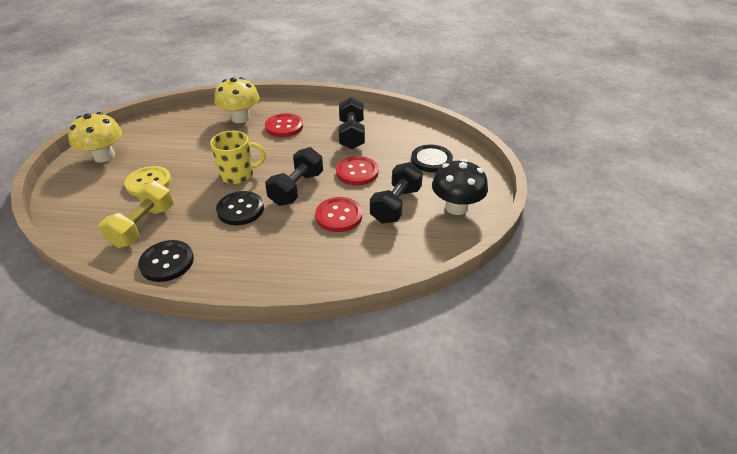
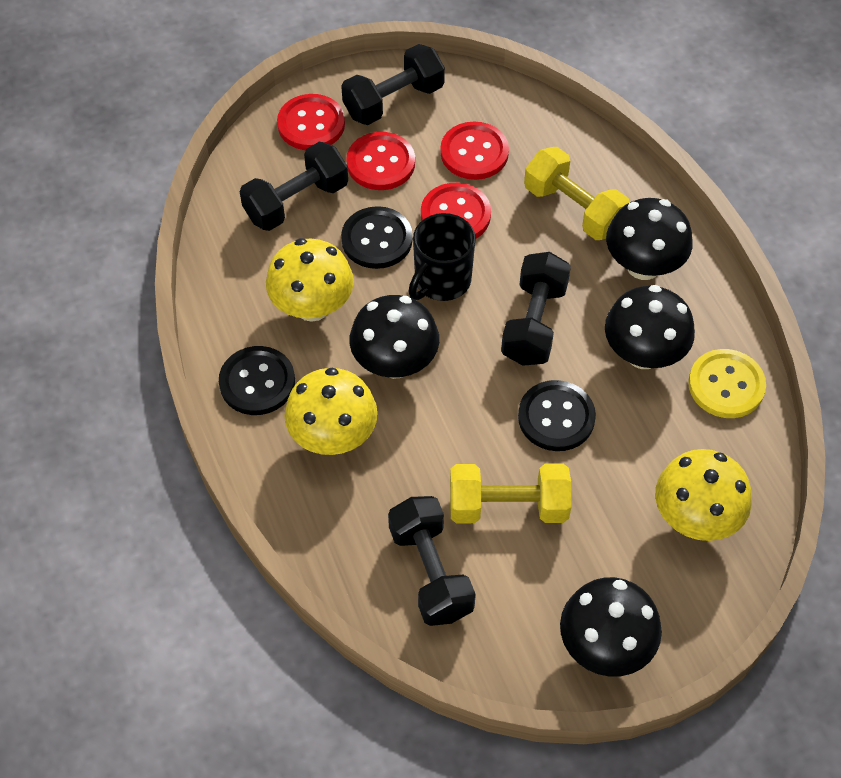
black dumbbell: [265,147,323,206] [339,97,365,149] [370,162,423,224] = 3 -> [240,142,348,231] [341,44,445,125] [388,496,476,626] [501,252,571,366] = 4
black mug: none = 0 -> [408,213,476,301] = 1
black mushroom: [432,159,488,215] = 1 -> [350,295,439,379] [560,577,662,677] [605,285,695,369] [606,198,693,280] = 4
red button: [265,113,303,137] [315,197,362,232] [336,156,379,186] = 3 -> [277,94,345,150] [346,132,415,190] [421,183,491,238] [440,122,509,180] = 4
yellow dumbbell: [99,181,174,248] = 1 -> [450,463,572,523] [524,147,630,240] = 2
yellow mug: [210,131,266,184] = 1 -> none = 0
yellow mushroom: [68,112,122,162] [214,77,259,123] = 2 -> [266,238,354,322] [284,368,378,455] [655,449,752,541] = 3

